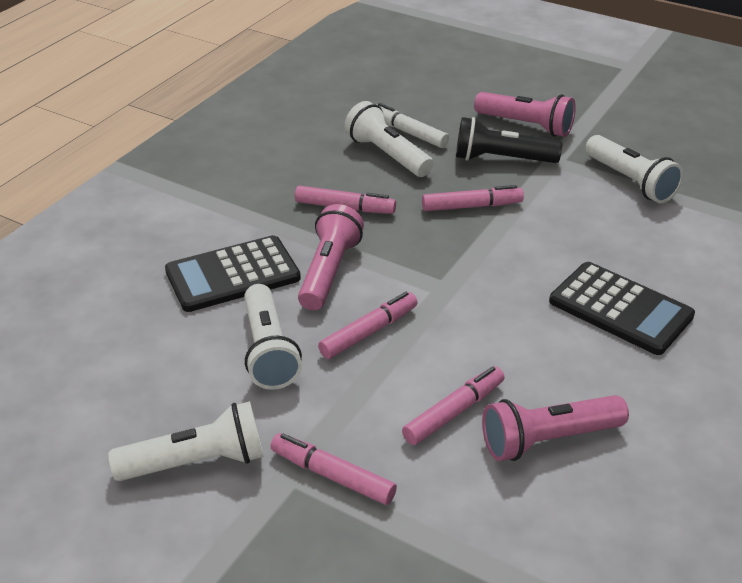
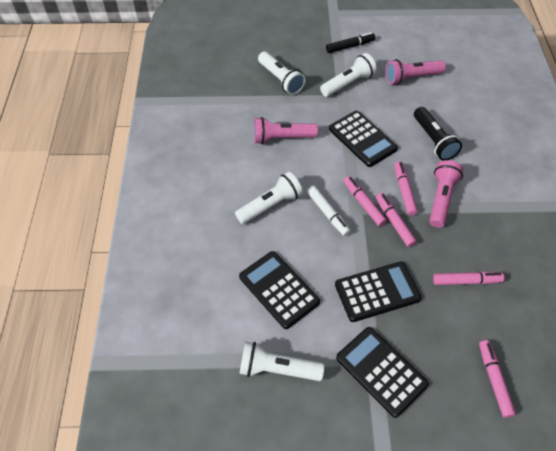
black calculator: [165,235,301,312] [549,262,695,355] = 2 -> [239,251,320,329] [329,111,398,167] [335,262,422,322] [336,327,429,418] = 4
black marker: none = 0 -> [326,32,375,53] = 1

